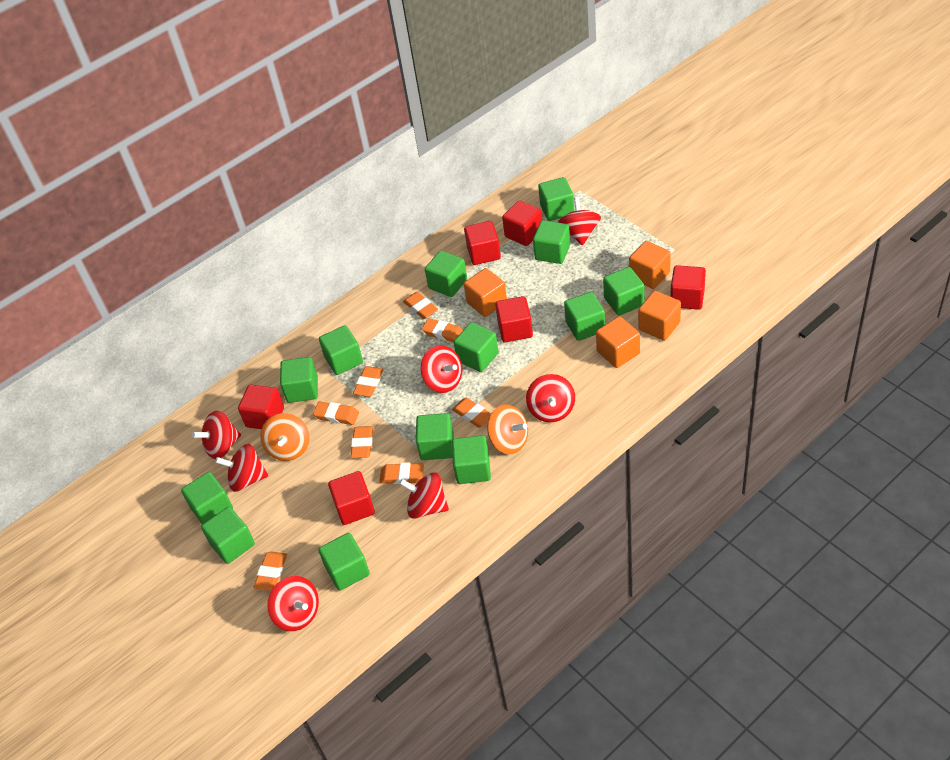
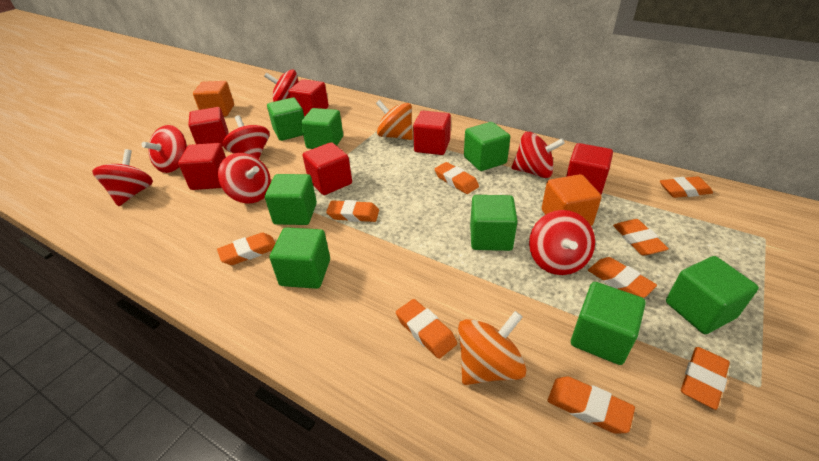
green cube: [181,472,233,525] [201,507,255,564] [280,357,318,403] [318,533,370,591] [319,325,363,375] [416,413,454,460] [425,251,467,297] [452,435,491,484] [454,322,499,372] [533,220,570,264] [538,177,574,221] [564,292,605,341] [603,267,645,316] = 13 -> [265,174,317,225] [267,97,304,141] [270,227,330,289] [301,108,343,149] [464,122,510,171] [470,195,518,251] [571,282,646,365] [666,256,759,334] = 8
orange cube: [464,268,507,317] [596,316,640,368] [629,241,671,289] [638,291,681,341] = 4 -> [193,81,234,117] [542,174,602,226] = 2
orange eraser: [253,551,287,591] [313,402,359,425] [350,426,373,458] [353,366,383,397] [379,463,424,484] [403,292,438,319] [422,318,463,342] [452,398,491,428] = 8 -> [217,233,275,265] [326,200,379,222] [396,299,457,359] [435,162,479,194] [548,376,635,434] [588,257,657,298] [613,219,669,255] [660,176,713,198] [681,347,730,410] = 9

